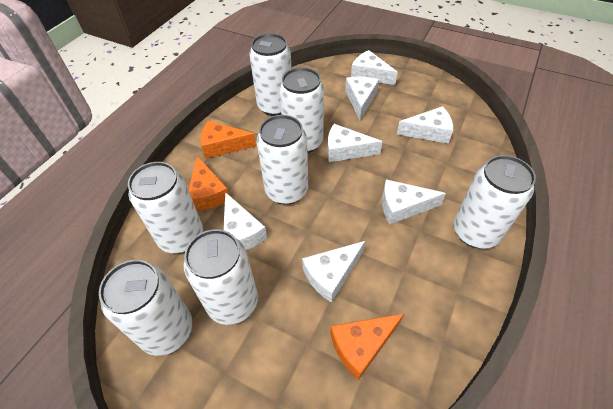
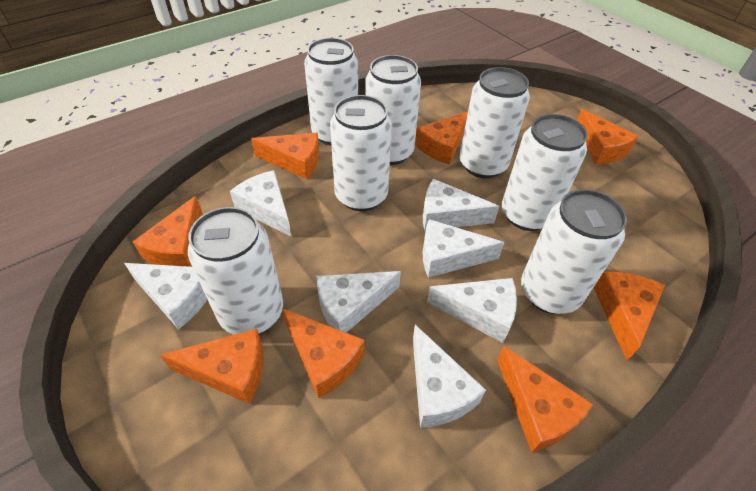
orange cheese: [188,156,229,211] [201,121,256,159] [330,314,404,380] = 3 -> [133,196,203,267] [160,329,263,404] [251,133,319,179] [282,308,364,398] [415,112,468,165] [497,346,594,453] [577,109,639,165] [594,272,665,361] = 8

